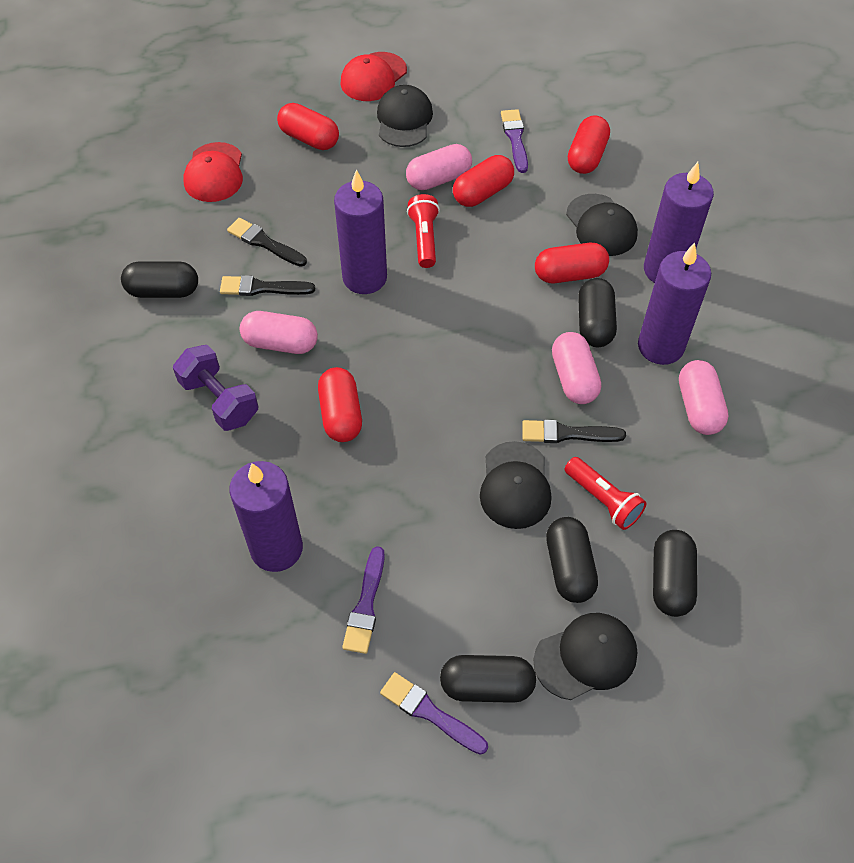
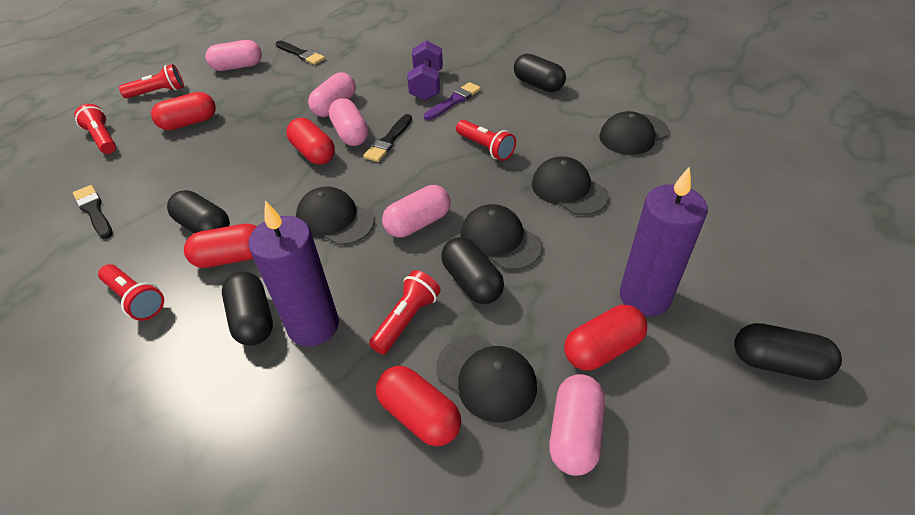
black cap: [377,85,433,147] [480,441,552,529] [534,613,638,700] [566,194,638,256] = 4 -> [296,186,374,245] [436,335,537,422] [460,204,542,270] [532,156,609,215] [599,111,669,155] = 5
pink capsule: [240,311,318,354] [406,144,472,190] [552,332,601,404] [679,360,728,435] = 4 -> [205,40,262,71] [308,72,356,117] [329,98,369,146] [382,185,451,237] [549,374,605,476] = 5
purple brush: [342,546,385,654] [380,672,488,755] [501,109,528,173] = 3 -> [424,82,481,120] = 1
purple candle: [229,461,303,572] [334,170,387,294] [638,243,711,365] [644,162,714,283] = 4 -> [249,201,339,347] [620,166,708,316] = 2
red cap: [183,142,243,202] [341,52,407,101] = 2 -> none = 0
red flashlight: [407,194,440,268] [565,457,647,530] = 2 -> [74,104,116,154] [98,264,164,321] [119,64,184,98] [369,270,441,354] [456,120,516,161] = 5

